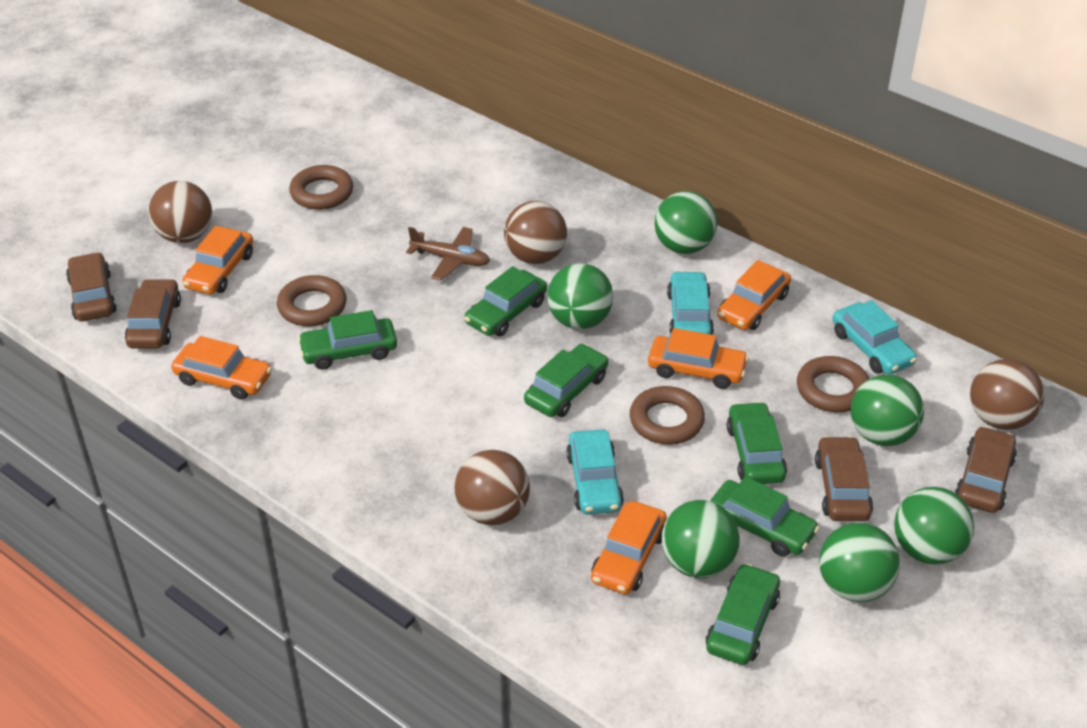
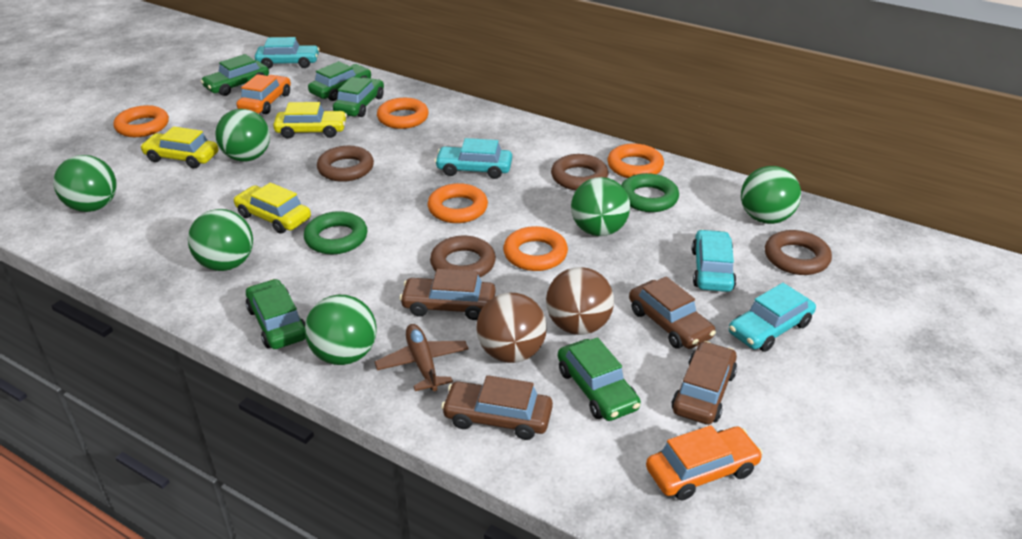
brown ball: [148,181,212,243] [455,450,530,525] [504,201,567,264] [970,359,1044,430] = 4 -> [476,293,547,363] [546,267,614,335] = 2
green car: [298,310,397,370] [464,266,547,336] [524,344,608,417] [706,563,780,665] [710,476,819,557] [727,402,787,484] = 6 -> [201,54,269,96] [246,279,306,349] [308,61,371,101] [333,77,384,117] [558,337,641,421] = 5
green ring: none = 0 -> [304,211,367,254] [621,173,679,212] = 2
orange car: [171,336,272,400] [182,226,253,294] [591,501,667,594] [648,328,749,389] [717,260,791,330] = 5 -> [236,74,291,114] [646,425,763,500] = 2
orange ring: none = 0 -> [114,105,169,137] [377,98,429,129] [428,183,488,223] [503,226,568,271] [607,143,664,178] = 5
turquoise car: [566,429,624,515] [667,271,714,335] [832,300,917,375] = 3 -> [255,37,320,69] [435,138,512,179] [692,230,737,292] [729,283,816,352] = 4
yellow car: none = 0 -> [140,126,219,168] [234,183,311,234] [273,102,347,139] = 3

